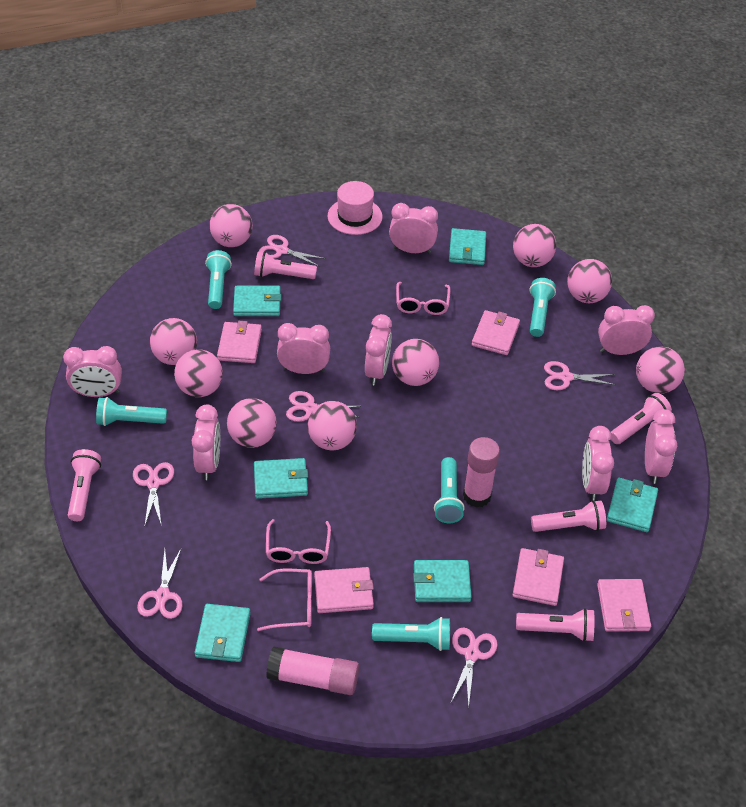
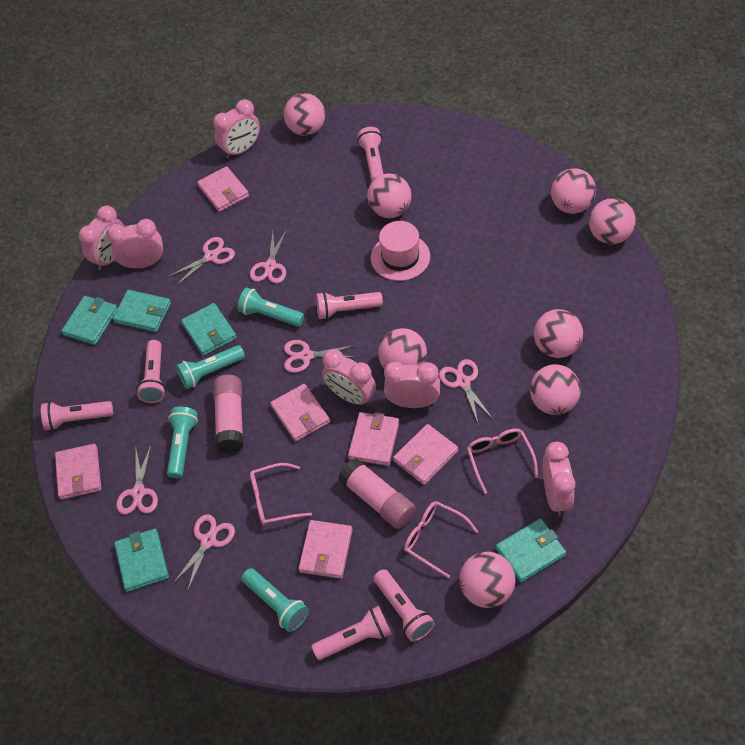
pink ball: [150,318,197,365] [174,349,223,397] [209,204,253,247] [227,398,277,448] [308,401,357,450] [392,339,439,386] [513,224,556,267] [567,259,612,303] [636,347,685,394] = 9 -> [284,93,325,136] [367,173,411,218] [378,328,427,369] [460,551,515,608] [530,364,581,415] [534,309,583,358] [551,168,596,214] [589,198,636,244] = 8
pink clock: [63,346,122,397] [192,405,220,480] [277,323,330,374] [365,314,392,386] [389,203,438,254] [582,426,614,501] [598,305,655,355] [645,409,677,484] = 8 -> [79,205,125,271] [107,219,163,268] [213,99,260,159] [322,349,376,406] [384,362,440,408] [543,442,575,516] = 6
pink flashlight: [68,449,101,521] [254,251,317,279] [516,608,594,642] [531,500,606,532] [611,393,672,444] = 5 -> [41,401,113,430] [136,340,166,403] [312,606,391,660] [316,292,383,319] [357,127,383,181] [374,569,435,642] = 6
pink wallet: [217,321,262,363] [314,567,374,613] [472,310,520,355] [513,548,564,606] [597,579,651,632] = 5 -> [55,444,101,500] [197,166,249,212] [270,384,330,442] [298,520,353,579] [348,412,399,466] [393,424,458,485] = 6
turquoise flashlight: [96,397,167,426] [205,250,232,309] [372,617,450,651] [434,457,465,523] [530,278,556,337] = 5 -> [167,407,198,478] [176,345,245,389] [237,288,304,327] [241,568,309,632] = 4
turquoise wallet: [195,604,250,662] [233,286,281,316] [254,458,308,499] [413,560,472,602] [449,228,486,265] [607,478,658,532] = 6 -> [61,296,118,345] [113,290,171,332] [114,529,169,592] [181,303,237,356] [496,518,566,582] = 5

